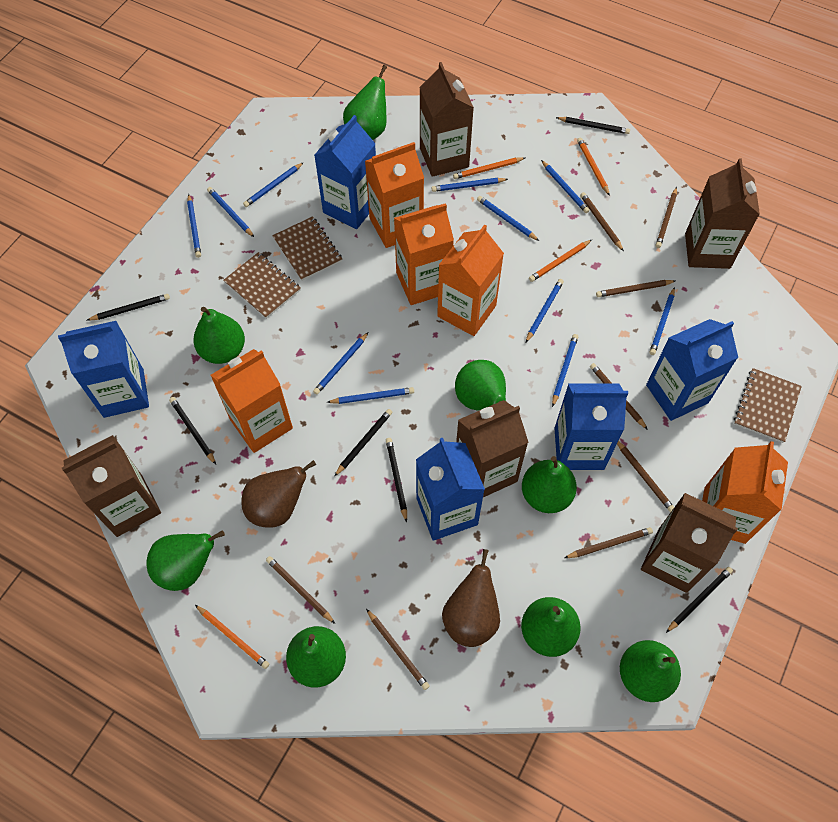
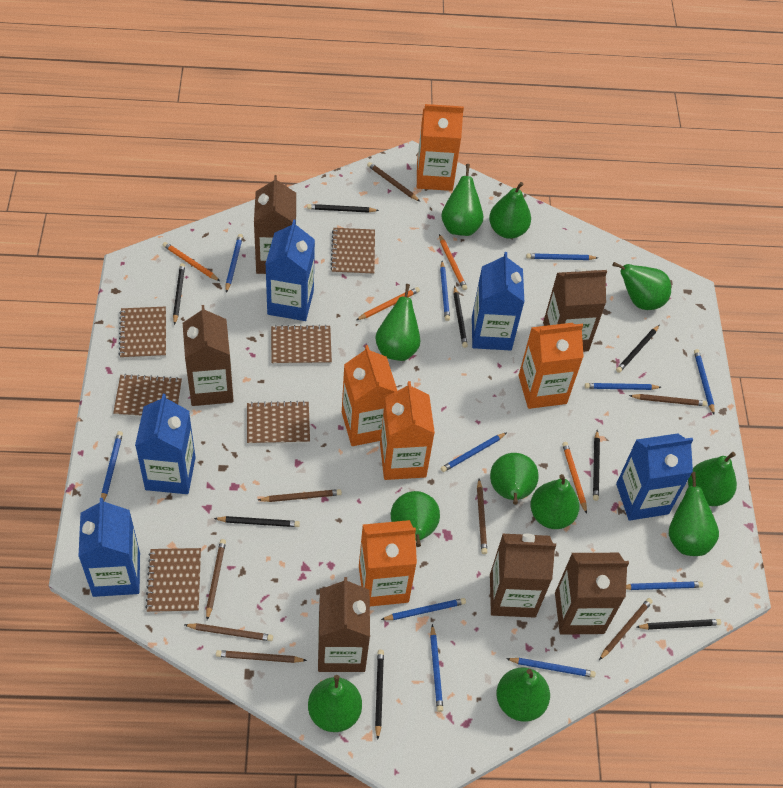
black pencil: [87,294,170,320] [169,397,216,464] [334,409,392,476] [386,438,407,523] [556,117,630,134] [666,567,733,633] = 6 -> [173,263,185,325] [214,516,300,527] [307,204,379,213] [375,650,384,739] [453,286,468,348] [593,430,600,501] [616,325,659,373] [636,619,721,630] = 8
brown carton: [62,435,161,537] [419,62,474,177] [456,400,529,497] [641,493,738,593] [685,159,760,269] = 5 -> [183,305,234,406] [254,175,296,274] [318,577,370,672] [490,534,556,617] [543,268,607,352] [555,553,629,635] = 6
brown notebook: [223,252,301,319] [272,216,342,281] [734,368,802,443] = 3 -> [113,374,182,417] [119,307,166,359] [145,548,201,613] [247,401,310,445] [271,325,332,365] [330,228,375,275] = 6
brown pear: [241,460,316,528] [442,549,500,647] = 2 -> none = 0
green pear: [146,530,225,591] [193,307,245,364] [286,626,346,688] [343,65,387,140] [455,360,506,410] [521,597,581,657] [522,456,577,513] [620,640,681,702] = 8 -> [308,675,362,732] [375,284,420,361] [391,491,440,547] [441,164,483,236] [489,182,531,239] [490,453,539,505] [496,667,550,722] [530,474,580,529] [612,262,671,310] [669,472,719,556] [688,452,737,506] = 11

